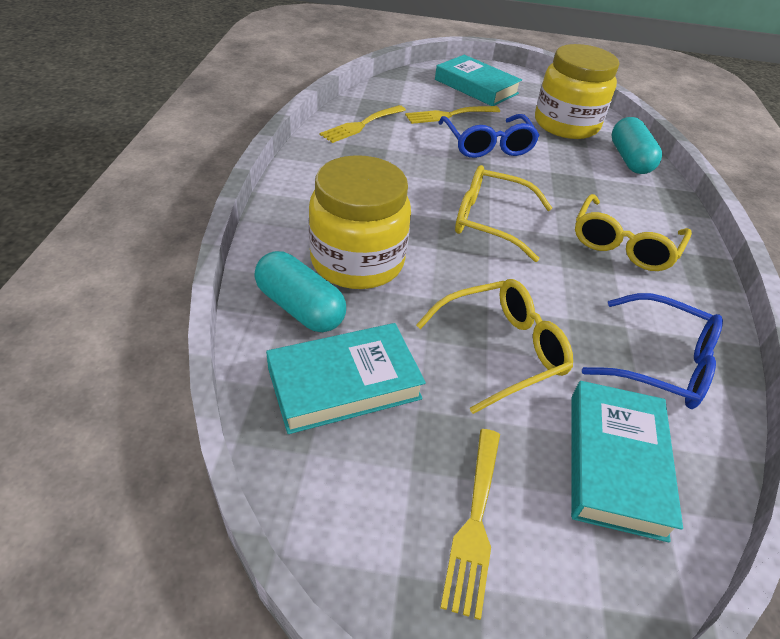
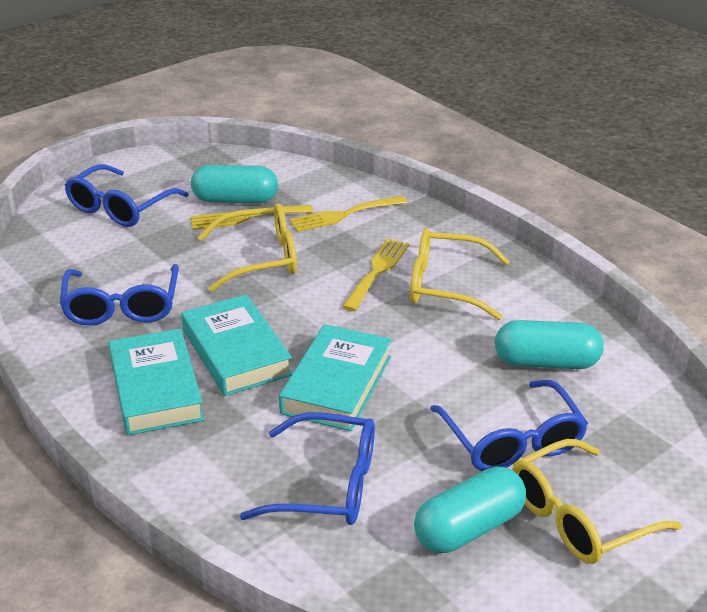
blue glasses: [438,114,540,158] [582,293,723,409] = 2 -> [60,264,179,325] [65,164,189,227] [240,412,375,525] [430,380,588,471] = 4
turquoise capsule: [254,251,346,332] [612,117,662,174] = 2 -> [191,165,278,204] [414,466,526,553] [495,320,604,369] = 3
yellow jar: [309,155,411,289] [535,44,619,139] = 2 -> none = 0

